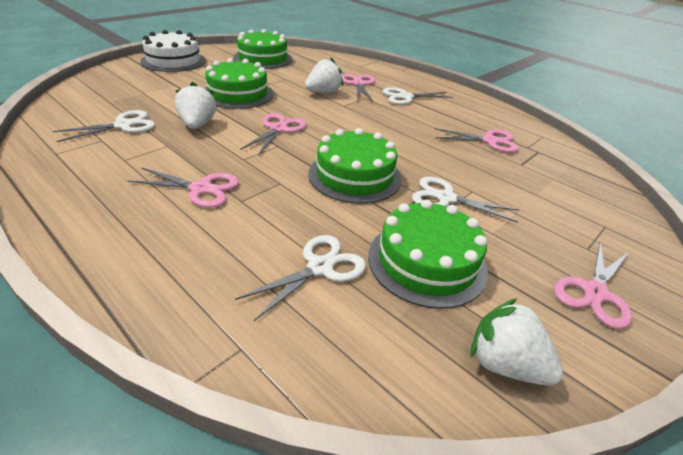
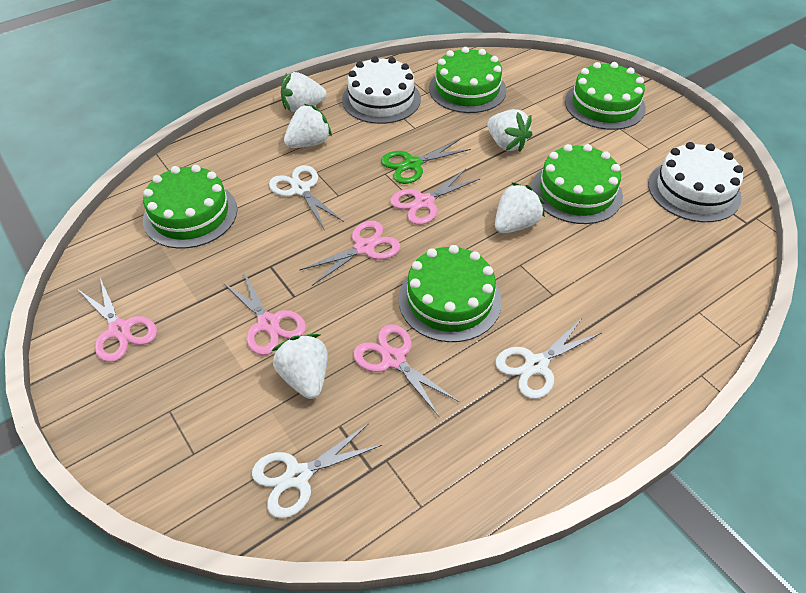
green cake: [205,58,274,109] [233,29,292,69] [308,128,402,204] [368,199,488,309] = 4 -> [143,165,237,249] [399,245,502,342] [429,47,507,113] [532,144,623,224] [565,62,646,130] = 5
green scissors: none = 0 -> [381,139,471,184] = 1
white cake: [140,30,206,72] = 1 -> [342,56,421,124] [648,142,743,222] = 2
white scissors: [53,110,155,142] [235,235,366,321] [382,87,453,105] [412,177,519,223] = 4 -> [252,423,382,518] [269,165,344,229] [495,317,601,399] = 3
white strawberry: [175,82,216,129] [305,57,343,93] [471,298,563,385] = 3 -> [272,334,328,399] [281,72,327,113] [284,104,332,148] [487,109,533,152] [495,182,545,233] = 5

